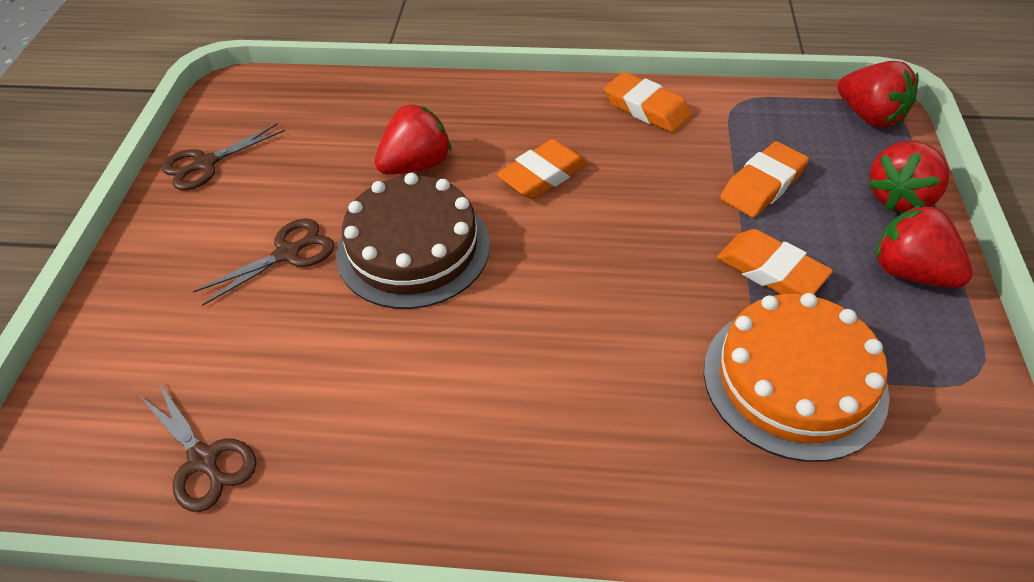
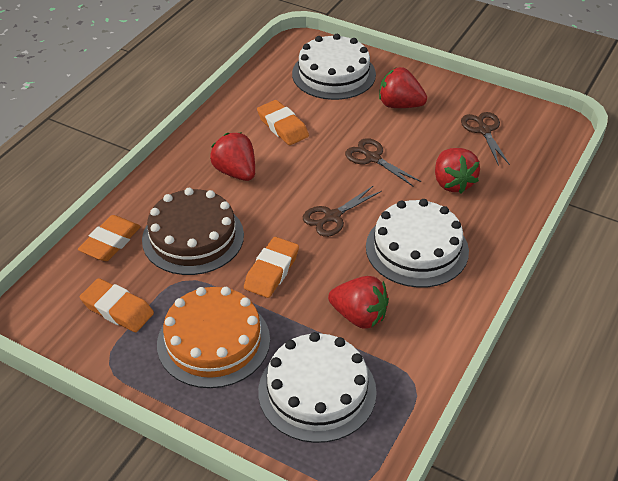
white cake: none = 0 -> [258,332,377,443] [292,34,376,100] [366,199,469,288] = 3

